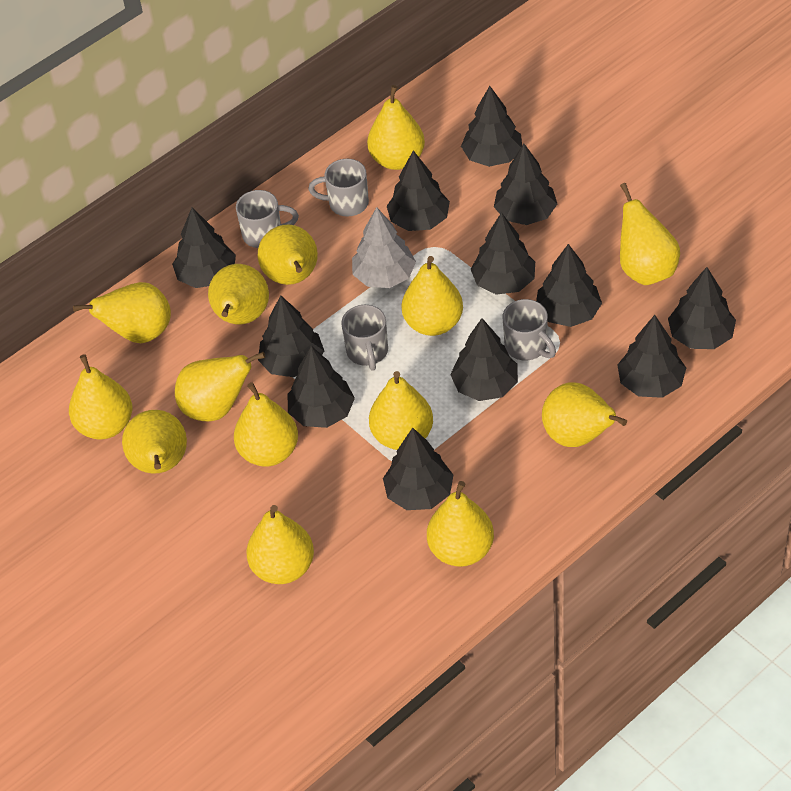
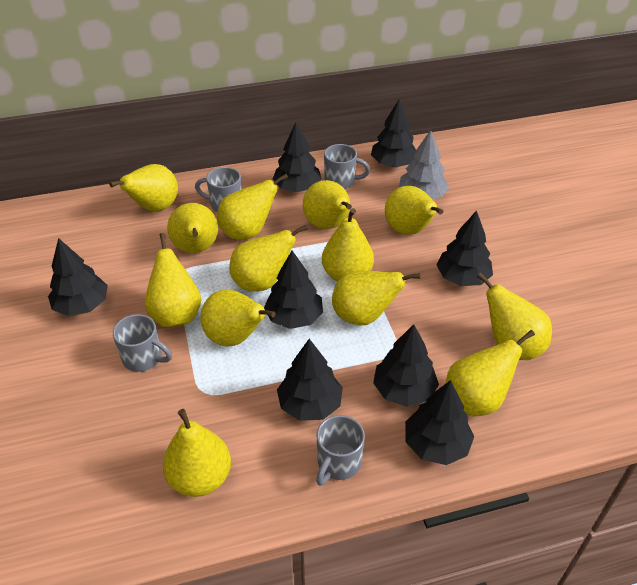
black tree: [172,208,236,288] [258,295,324,377] [288,346,355,428] [383,428,453,510] [387,150,450,231] [450,318,518,401] [461,86,522,167] [471,212,535,295] [494,144,557,225] [536,244,602,327] [617,315,686,398] [668,267,736,349] = 12 -> [48,238,108,316] [264,251,323,329] [273,123,322,192] [277,339,343,421] [371,99,416,167] [373,324,439,407] [405,380,474,465] [436,210,493,286] = 8
yellow pear: [69,354,132,439] [73,282,171,343] [122,410,187,474] [175,352,265,421] [208,264,269,324] [234,382,298,467] [246,505,314,584] [258,224,318,285] [367,85,425,170] [369,371,433,450] [402,256,463,336] [427,481,494,567] [542,382,627,447] [620,183,680,285] = 14 -> [109,164,178,212] [145,233,201,327] [163,409,231,497] [167,203,218,253] [200,290,276,347] [217,174,288,240] [229,225,308,291] [303,180,352,229] [322,208,374,282] [332,271,421,325] [385,186,443,235] [446,330,535,416] [477,273,552,360] = 13

